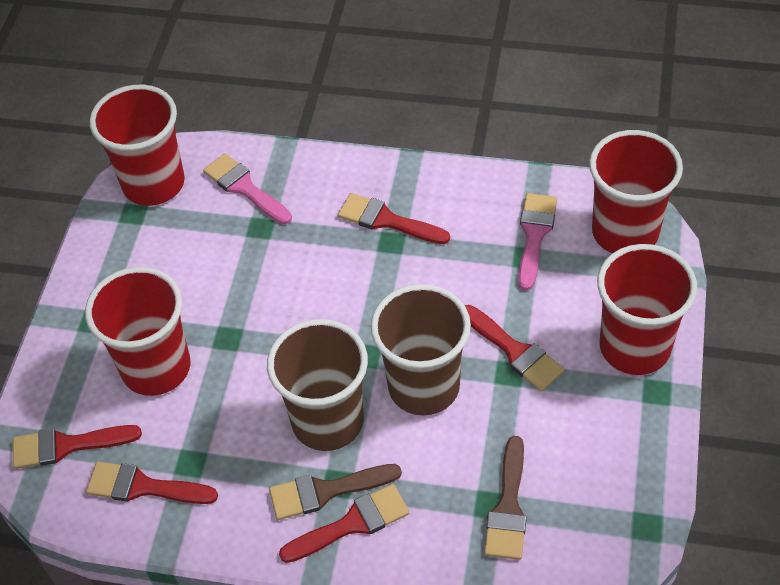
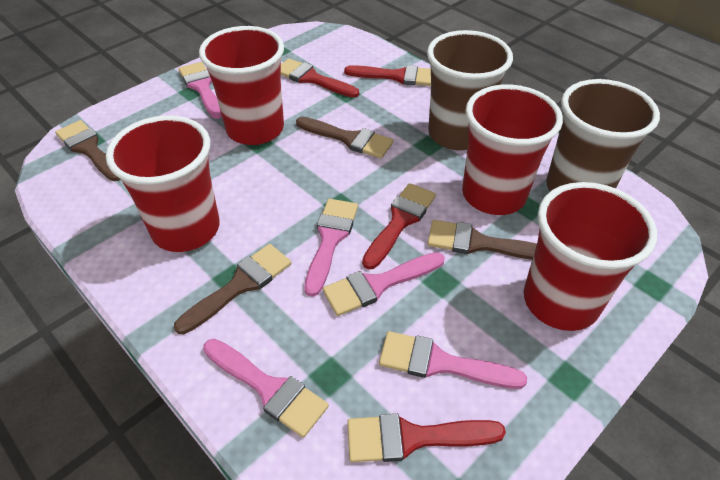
brown brush: [269,464,402,520] [484,436,527,560] = 2 -> [55,120,121,181] [174,244,291,334] [296,117,393,158] [427,220,537,260] = 4
pink brush: [203,153,292,225] [518,193,557,291] = 2 -> [179,62,222,119] [203,339,329,438] [304,199,358,297] [323,252,445,316] [379,331,527,389] = 5
red brush: [13,425,142,469] [86,461,218,504] [279,484,409,563] [338,193,450,244] [465,305,564,391] = 5 -> [281,58,359,98] [344,65,431,86] [347,414,506,462] [362,183,436,269] = 4

